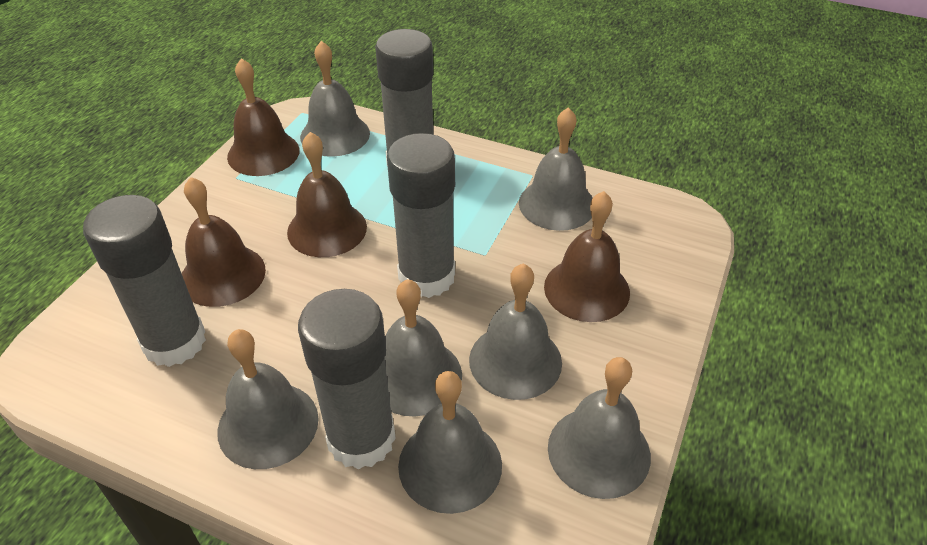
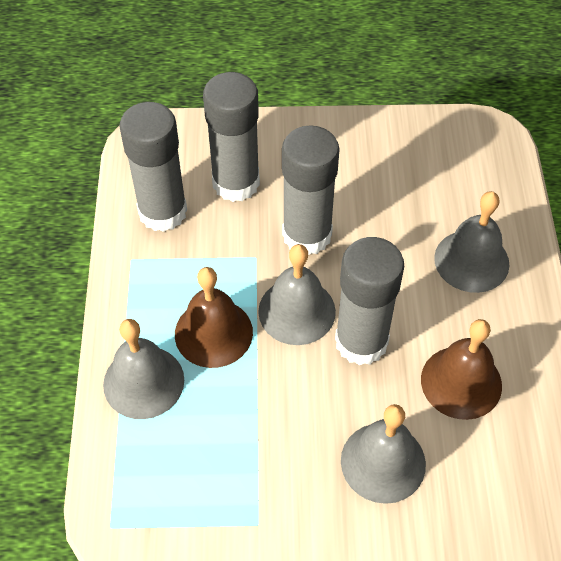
brown bell: [182,177,266,307] [227,58,300,176] [287,132,367,257] [544,191,630,322] = 4 -> [175,267,253,368] [421,319,502,420] = 2
grey bell: [217,329,319,469] [300,41,370,157] [385,279,462,416] [398,371,502,514] [469,264,562,400] [519,107,593,231] [548,357,651,499] = 7 -> [103,319,184,419] [258,244,336,345] [341,404,426,504] [434,191,509,293] = 4

